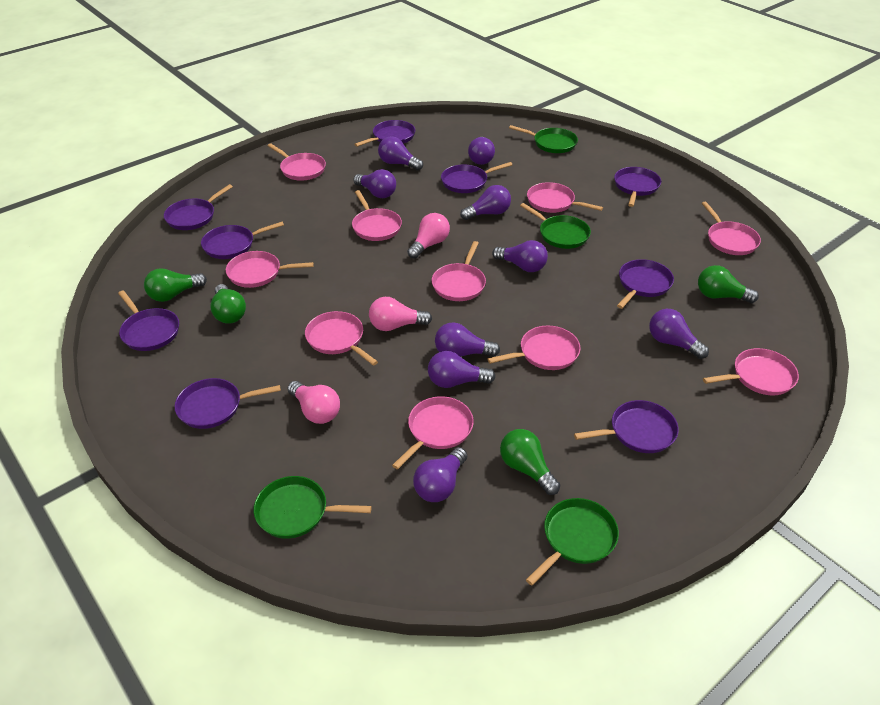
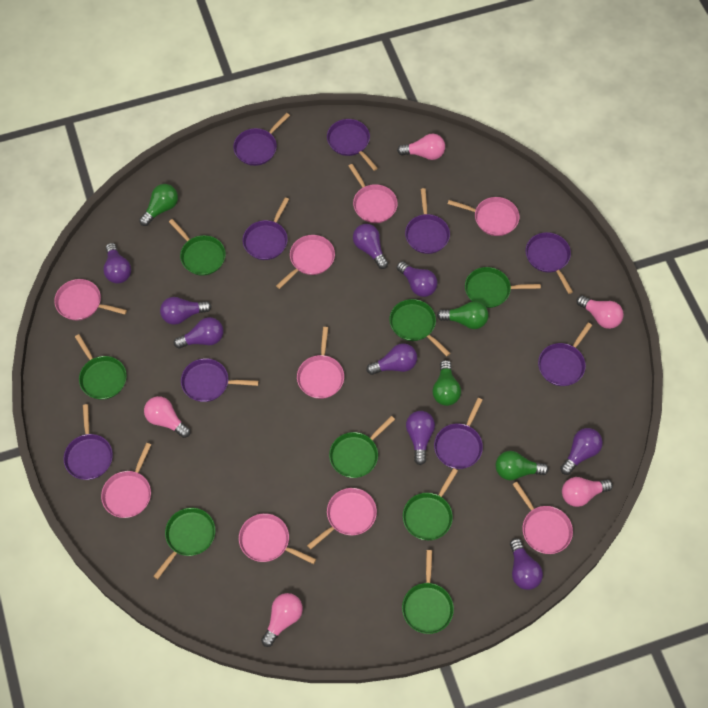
green pan: [254,476,372,539] [509,125,578,153] [520,203,591,249] [526,498,619,585] = 4 -> [75,334,127,400] [153,508,215,579] [169,219,226,276] [329,416,395,478] [389,299,450,356] [402,550,454,634] [403,468,458,540] [465,267,541,308] = 8
pink light bulb: [287,381,340,424] [369,297,432,331] [407,213,450,259] = 3 -> [144,396,190,438] [261,593,303,647] [397,134,445,160] [562,477,613,507] [576,295,624,329] = 5
pink pan: [226,251,314,288] [268,143,326,181] [305,311,378,366] [352,190,402,241] [392,396,474,469] [432,241,486,301] [487,326,581,370] [527,182,603,213] [702,202,761,255] [703,348,799,395] = 10 -> [54,279,127,320] [101,443,151,518] [239,513,316,564] [276,235,335,289] [297,327,344,399] [307,488,377,550] [349,164,398,223] [448,197,519,236] [512,482,573,554] = 9

